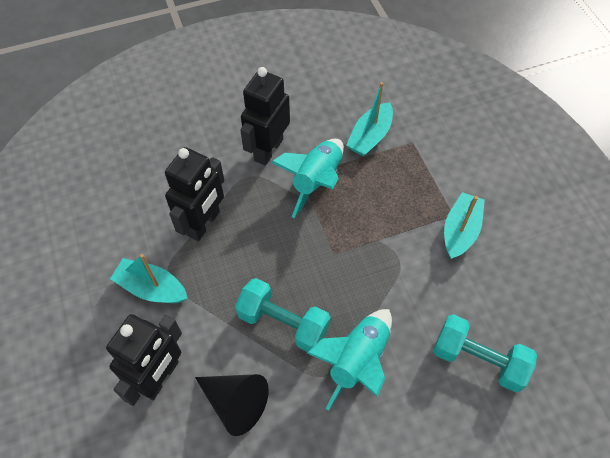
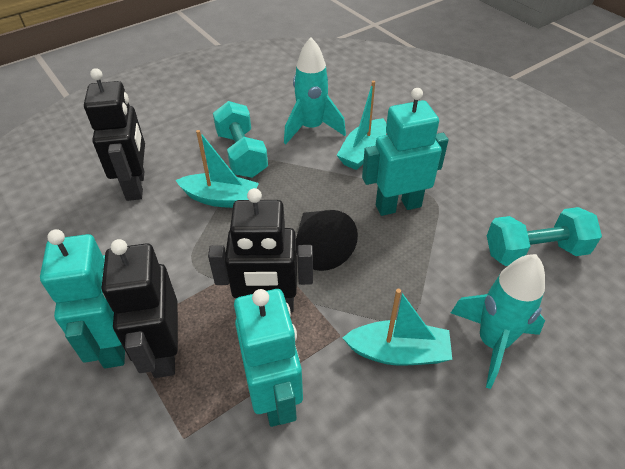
turquoise robot: none = 0 -> [40,229,125,368] [234,289,303,427] [362,88,448,216] = 3

